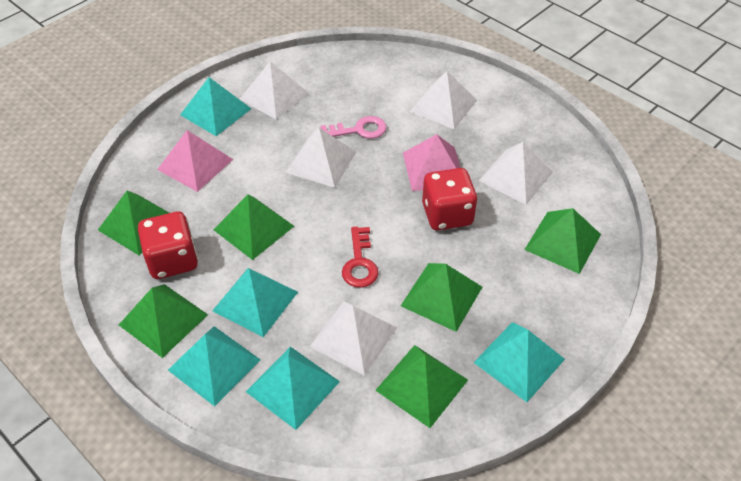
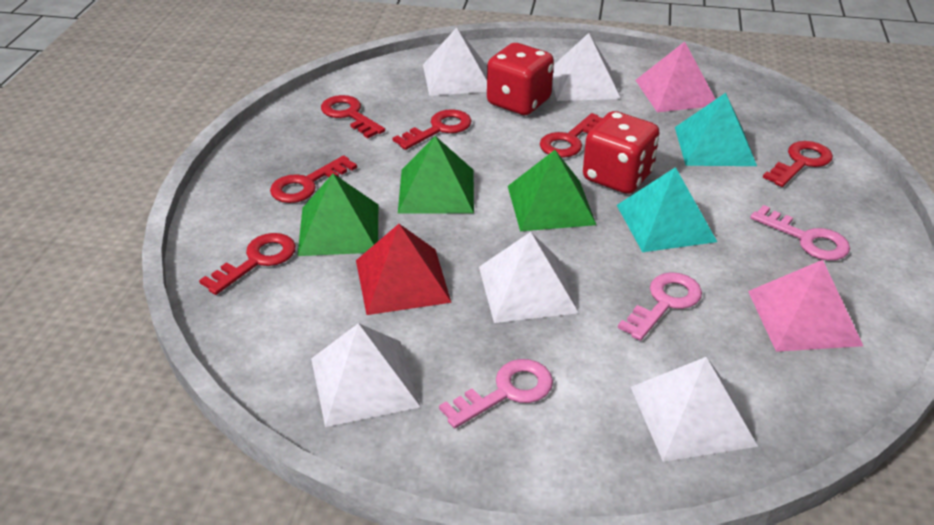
green pyramid: [98,191,169,255] [119,284,208,358] [214,194,294,260] [375,345,468,428] [401,263,482,332] [524,208,601,274] = 6 -> [298,174,378,256] [398,136,474,213] [508,150,596,231] = 3
pink key: [321,116,387,139] = 1 -> [439,359,553,428] [618,272,702,341] [750,205,850,261] = 3
red key: [342,227,378,288] = 1 -> [199,233,296,295] [270,155,357,203] [321,95,385,138] [393,109,472,150] [540,113,602,158] [763,141,833,187] = 6
red pyramid: none = 0 -> [356,224,451,315] = 1
turquoise pyramid: [168,326,261,406] [180,77,251,136] [212,268,298,337] [246,347,340,430] [474,322,565,402] = 5 -> [617,167,717,252] [675,93,757,166] = 2

